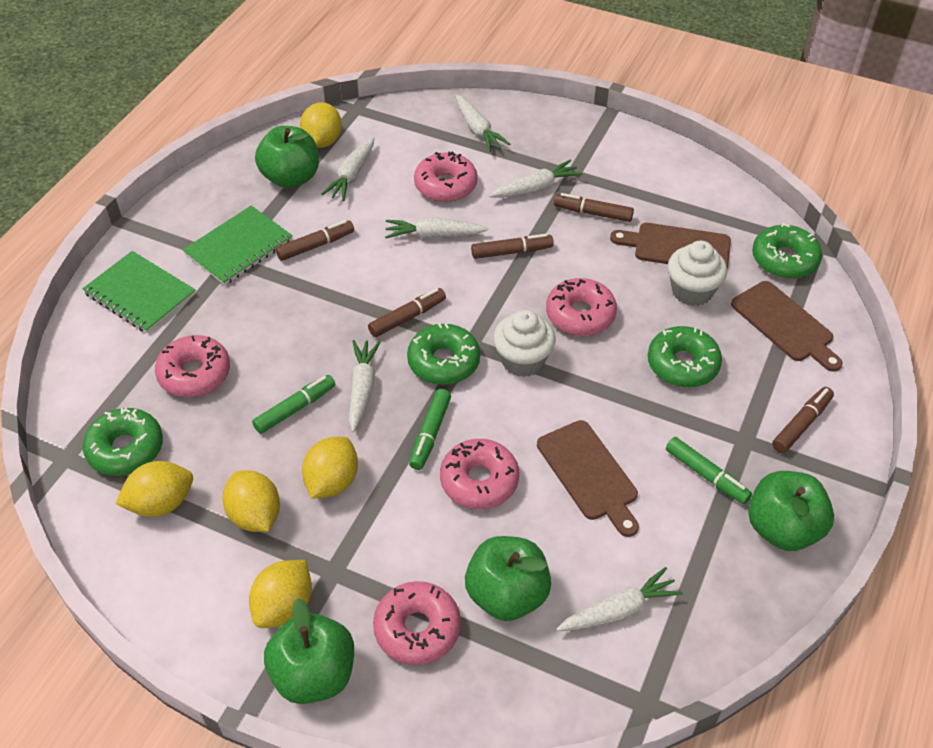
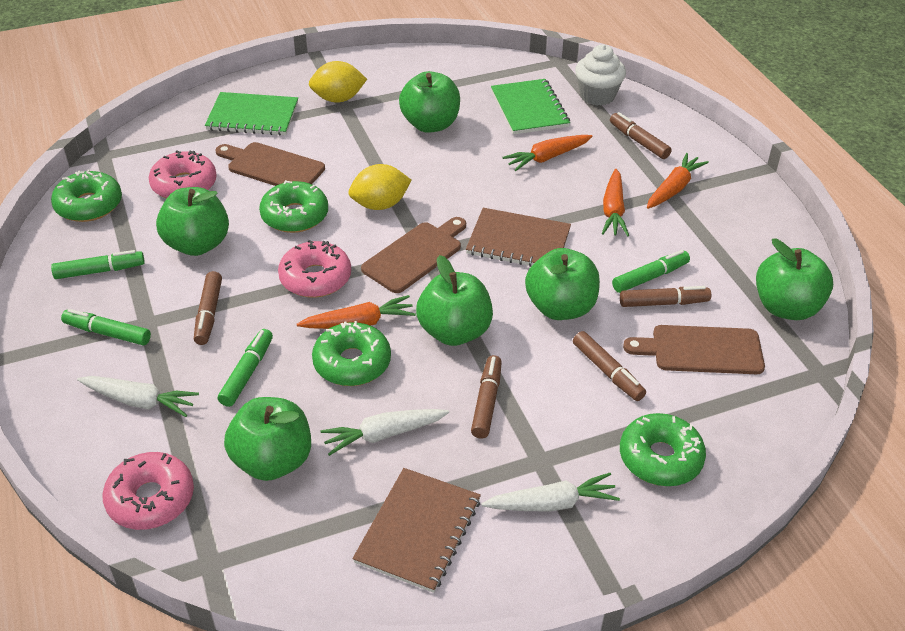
brown notebook: none = 0 -> [352,468,481,593] [466,208,571,267] = 2
green apple: [255,126,319,188] [264,598,354,704] [465,536,551,621] [748,471,834,551] = 4 -> [156,187,229,256] [224,397,311,481] [399,71,460,133] [416,255,493,346] [525,248,600,320] [756,239,833,320] = 6
green marker: [252,375,335,434] [409,389,451,470] [666,437,752,504] = 3 -> [51,250,145,279] [61,309,151,346] [218,329,273,407] [612,250,690,293] = 4
orange carrot: none = 0 -> [297,295,416,329] [502,135,593,171] [602,169,629,236] [647,153,709,209] = 4
pink donut: [155,335,230,397] [373,581,461,665] [414,152,478,202] [440,439,519,509] [546,278,617,336] = 5 -> [102,452,194,530] [149,150,217,198] [278,240,351,298] = 3
white carrot: [321,137,374,201] [349,340,381,432] [385,218,488,239] [455,94,510,152] [489,159,583,198] [556,567,683,631] = 6 -> [77,376,199,417] [320,409,449,456] [482,473,620,512] = 3
white cupcake: [493,310,556,377] [668,241,727,306] = 2 -> [575,45,626,106] = 1
yellow lemon: [115,461,193,517] [222,470,280,532] [249,560,312,628] [300,102,342,148] [302,436,358,499] = 5 -> [309,61,367,103] [349,164,412,210] = 2

